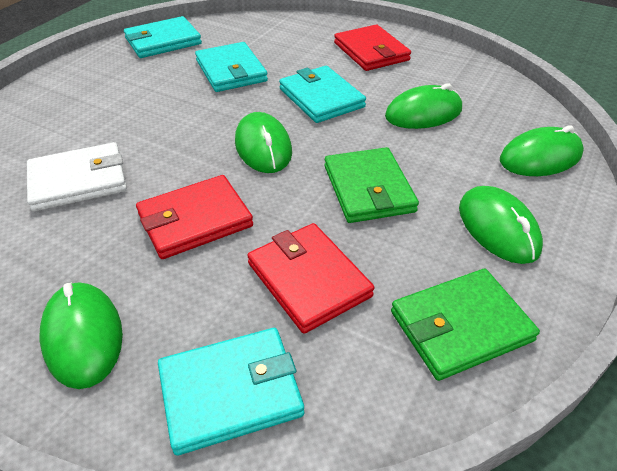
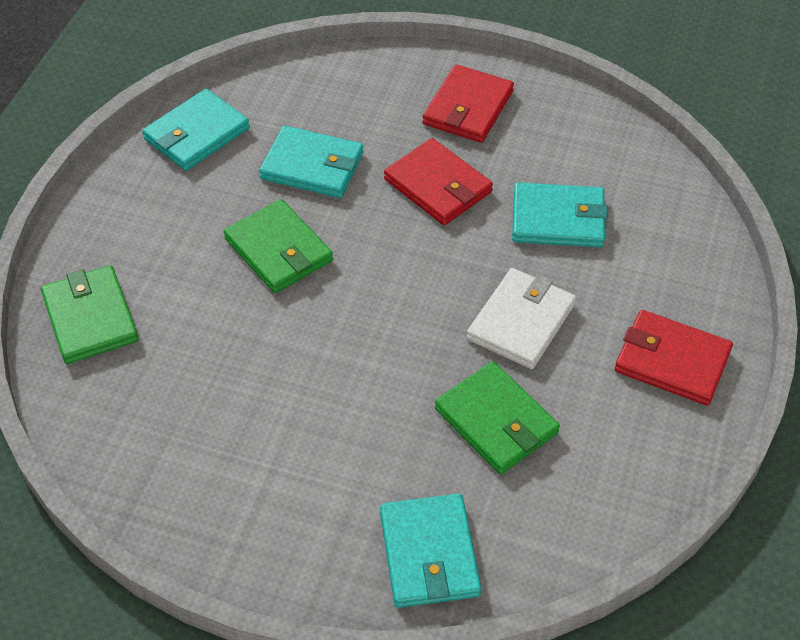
green mouse: [39,282,123,389] [235,112,292,173] [385,83,462,129] [459,186,543,264] [500,125,584,176] = 5 -> none = 0
green wallet: [324,147,419,223] [391,268,540,381] = 2 -> [41,265,139,364] [224,199,333,293] [435,361,560,474] = 3

